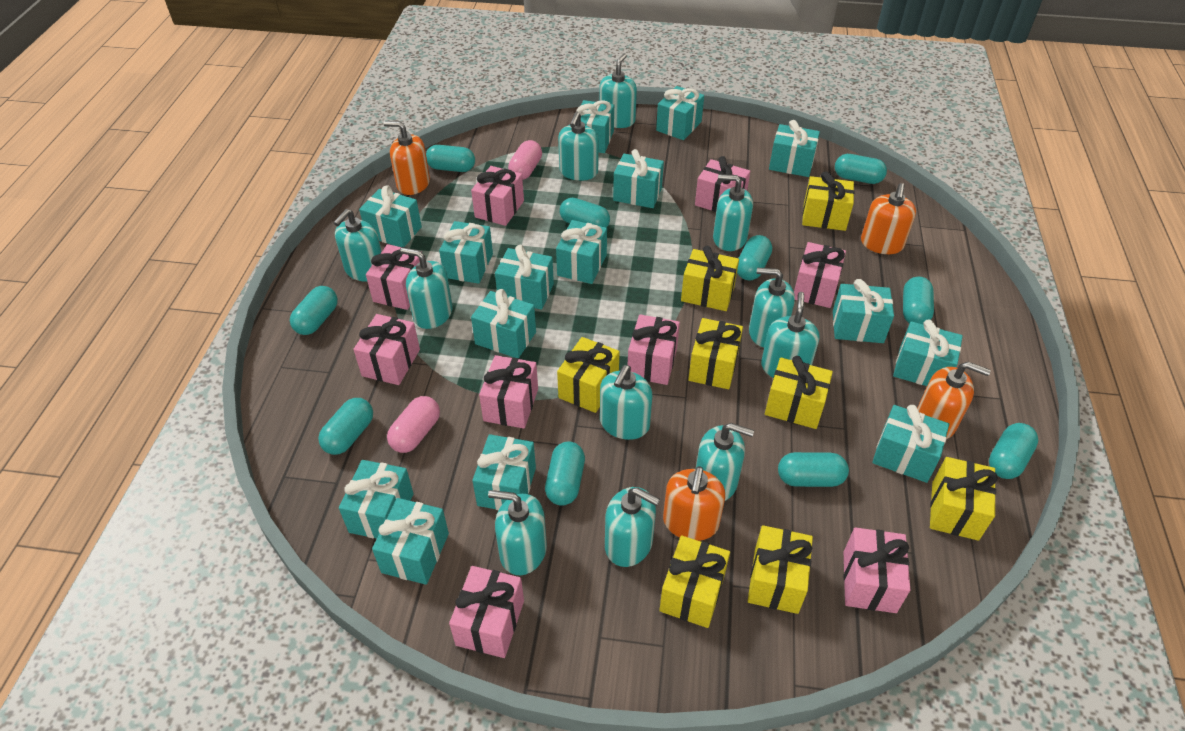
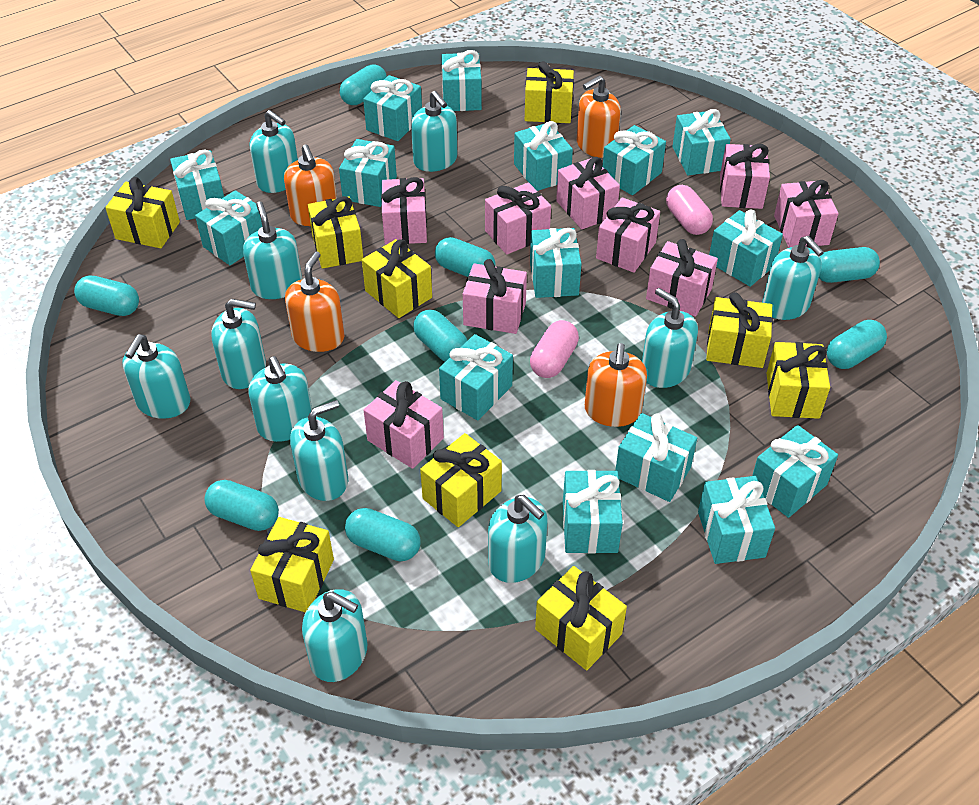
turquoise capsule: [290,286,338,335] [318,398,373,455] [426,145,475,172] [545,441,585,506] [560,198,610,228] [737,235,772,280] [778,452,849,487] [835,154,887,184] [903,277,934,324] [989,423,1038,479] = 10 -> [74,275,139,316] [204,480,279,531] [340,64,387,105] [345,508,420,561] [413,310,468,362] [435,237,496,277] [819,247,880,283] [827,320,887,369] = 8
yellow gift: [557,337,620,413] [659,535,730,628] [681,246,739,311] [688,318,743,389] [748,525,813,614] [765,356,833,429] [802,172,854,231] [930,457,998,541] = 8 -> [105,177,180,248] [250,517,334,613] [308,196,363,269] [362,239,432,318] [420,433,502,527] [525,61,574,123] [535,566,627,670] [706,292,773,368] [766,342,830,419] = 9

